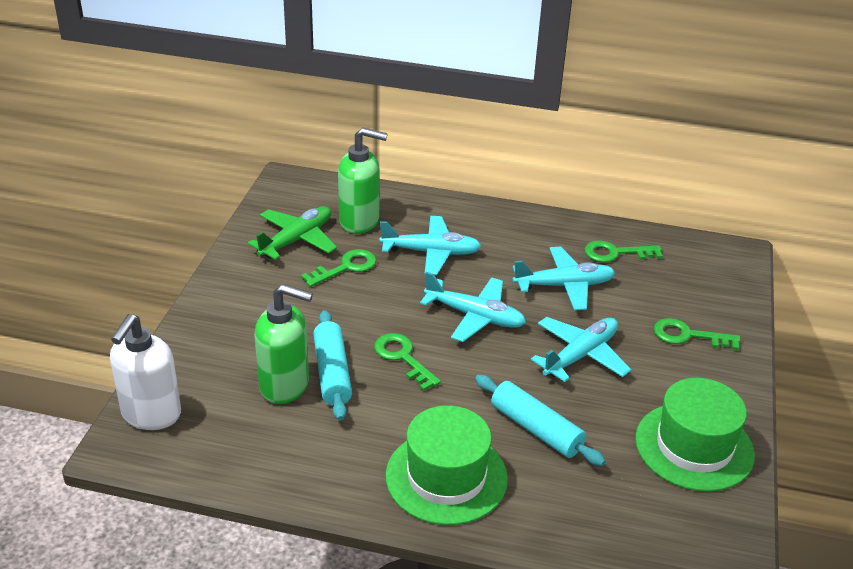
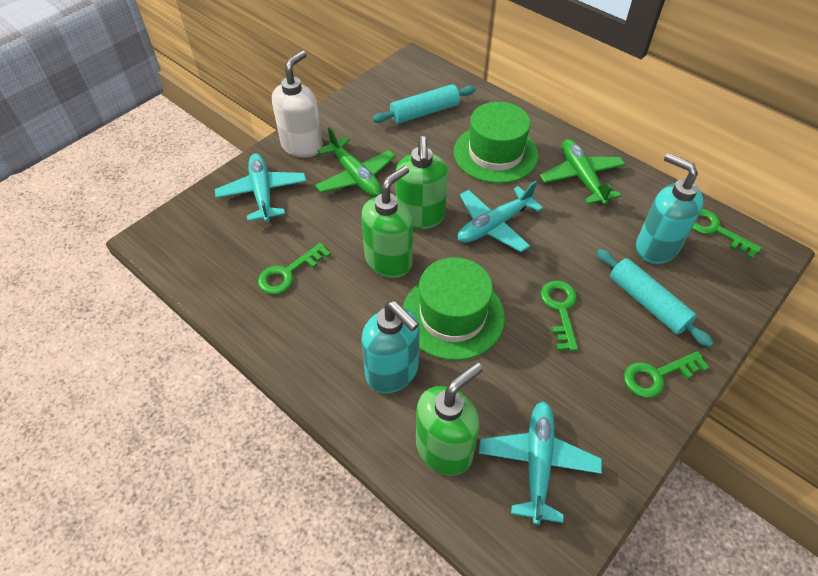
green plane: [248,206,337,260] = 1 -> [315,127,396,197] [540,139,625,205] = 2
green soap dispenser: [254,284,313,404] [338,127,388,234] = 2 -> [361,166,413,278] [395,136,448,229] [416,362,483,476] = 3
turquoise plane: [379,216,481,275] [420,272,526,342] [512,246,615,311] [531,317,631,382] = 4 -> [215,153,307,222] [458,181,543,252] [479,401,602,525] = 3
turquoise soap dispenser: none = 0 -> [361,301,420,393] [636,153,704,264] = 2

